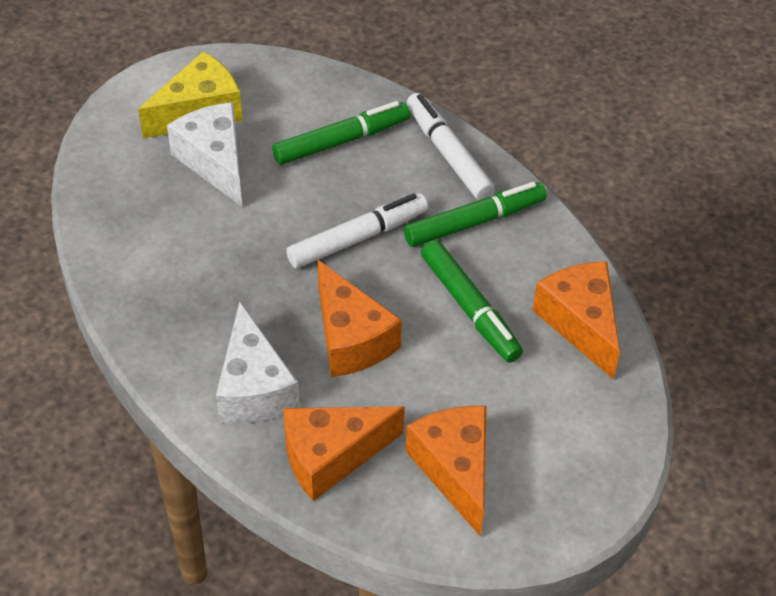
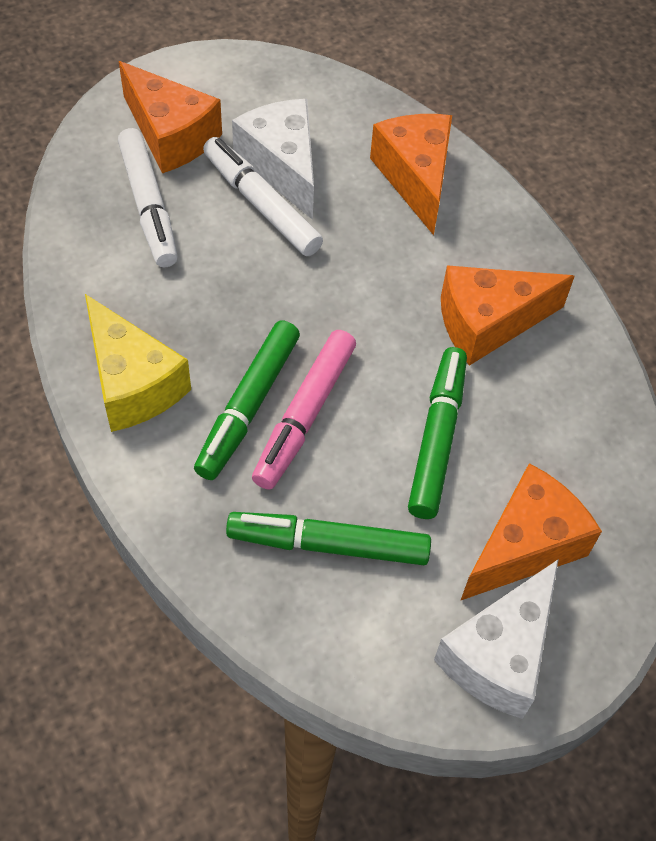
pink marker: none = 0 -> [252,330,356,490] = 1

